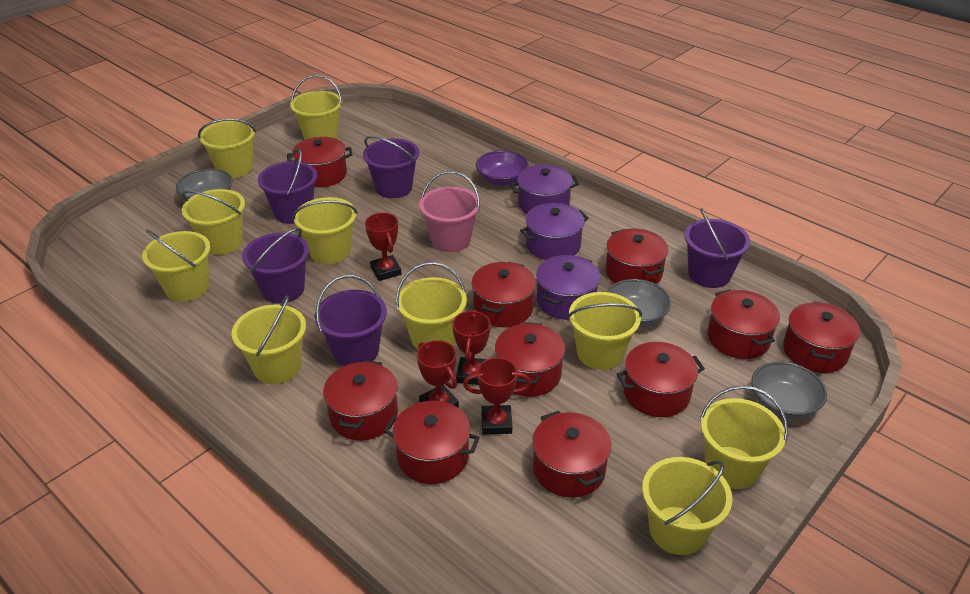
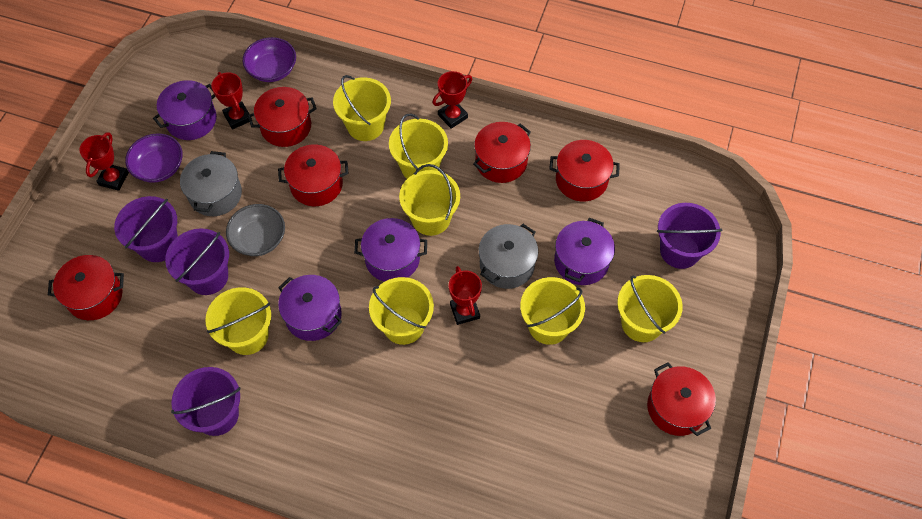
grey bowl: [176,169,232,200] [607,279,671,327] [751,362,827,419] = 3 -> [226,204,285,256] = 1
grey pot: none = 0 -> [180,151,242,216] [479,224,538,289] = 2
pink bucket: [419,171,480,252] = 1 -> none = 0
purple bowl: [476,151,529,186] = 1 -> [125,133,183,183] [243,37,296,82] = 2
purple bucket: [242,228,309,304] [258,148,317,224] [315,275,387,366] [363,136,419,198] [685,208,750,288] = 5 -> [114,196,178,262] [165,228,229,295] [171,367,241,436] [657,203,723,269] = 4
purple pot: [510,165,579,214] [520,203,589,260] [536,255,600,320] = 3 -> [153,80,217,140] [278,275,342,341] [354,218,427,282] [554,218,615,285] = 4
red pot: [287,137,352,187] [323,360,398,440] [384,401,480,484] [472,262,536,327] [495,322,565,397] [532,411,611,498] [606,228,668,284] [617,342,705,417] [707,289,780,359] [783,302,860,373] = 10 -> [48,255,124,320] [248,87,317,147] [278,144,349,206] [473,122,531,183] [549,140,620,202] [647,362,716,436] = 6
yellow bucket: [142,230,211,302] [182,189,245,255] [198,119,256,178] [232,295,306,384] [290,75,342,140] [293,197,358,264] [396,262,467,349] [567,292,642,370] [642,457,732,555] [700,385,788,489] = 10 -> [205,287,271,355] [333,75,391,141] [369,277,434,345] [389,113,448,179] [399,164,460,236] [520,277,585,345] [617,275,683,342] = 7

